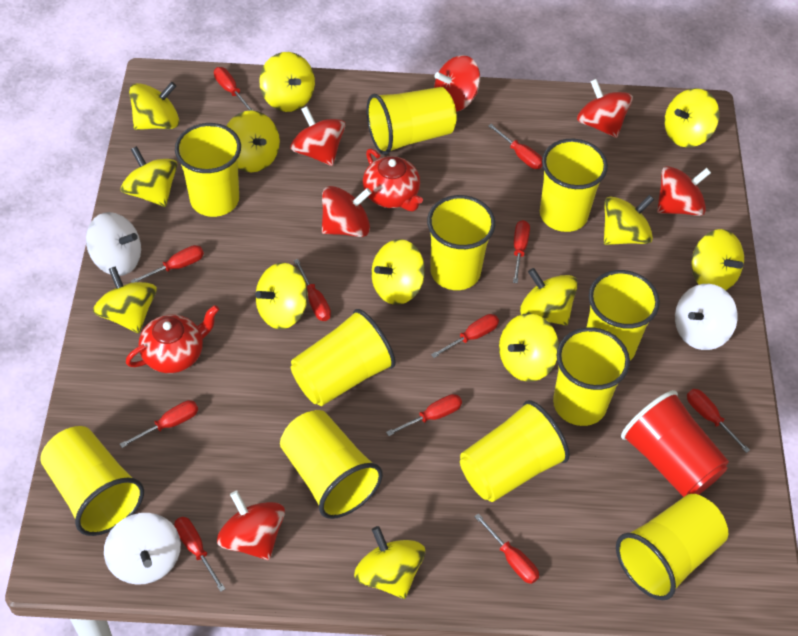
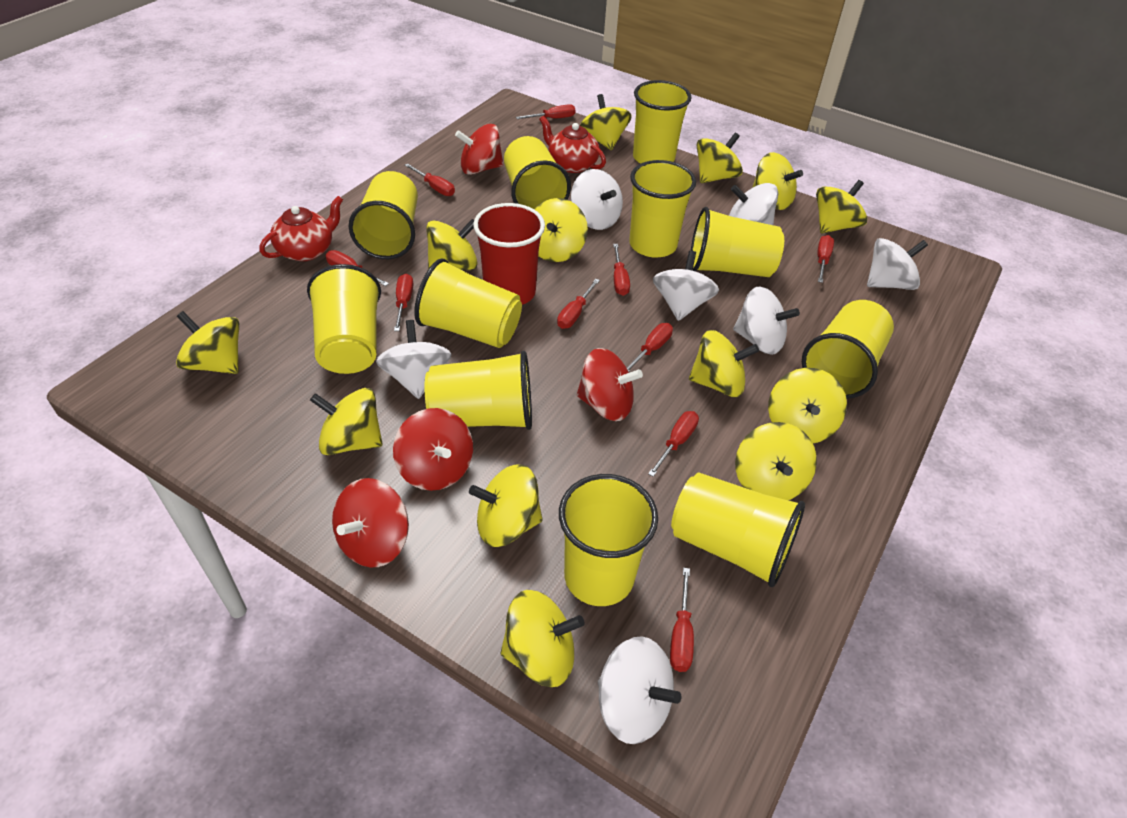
red screwdriver: [120,400,198,448] [131,245,204,283] [174,517,225,592] [214,67,254,111] [294,259,331,321] [386,394,462,436] [431,314,499,358] [474,513,539,584] [488,124,543,169] [513,220,530,283] [687,389,750,453] = 11 -> [326,250,389,286] [394,274,413,331] [405,163,455,196] [516,104,575,119] [557,279,600,329] [613,244,630,296] [627,323,673,372] [648,411,699,477] [670,568,694,672] [817,235,834,283] = 10
red spinning top: [217,491,285,560] [290,106,346,166] [322,186,372,237] [434,55,480,112] [577,79,633,138] [657,166,711,216] = 6 -> [332,478,409,568] [393,408,473,491] [455,124,503,175] [577,348,643,421] = 4
white spinning top: [86,212,141,276] [104,513,181,585] [675,284,738,350] = 3 -> [376,320,452,399] [571,169,623,230] [598,636,681,744] [653,251,719,321] [729,183,779,225] [733,287,800,355] [867,238,928,290] = 7

